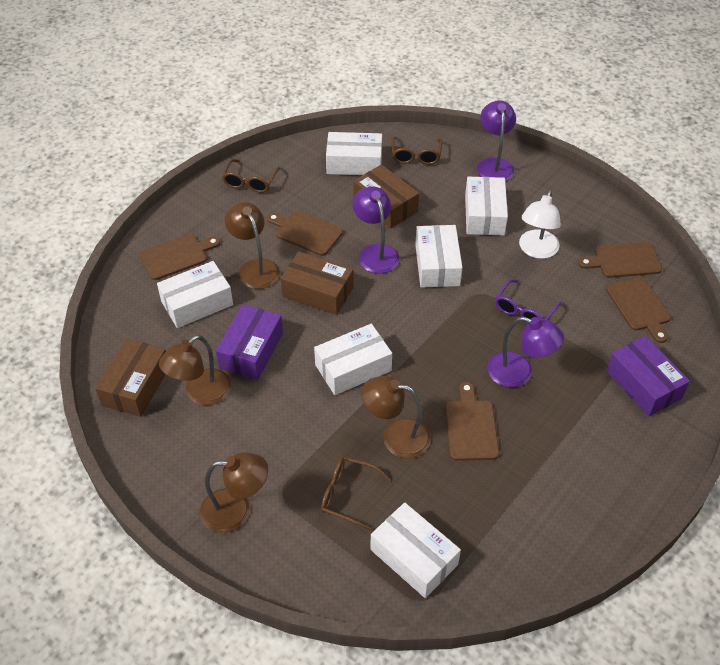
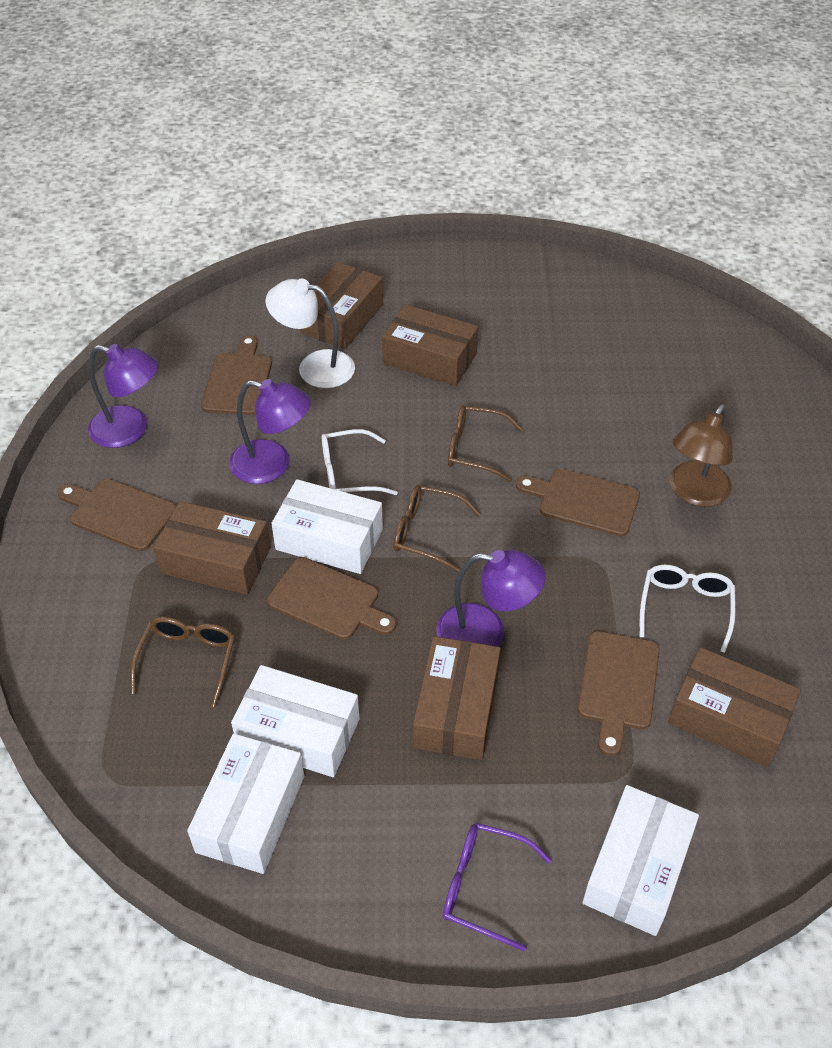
brown box: [95,338,166,417] [281,251,354,315] [354,165,419,229] = 3 -> [153,501,270,595] [300,262,383,349] [382,304,478,386] [413,636,501,760] [668,647,801,767] = 5
brown lamp: [159,335,231,405] [200,452,268,533] [225,202,280,289] [361,376,431,458] = 4 -> [670,404,733,507] = 1
purple box: [216,304,283,380] [606,336,690,416] = 2 -> none = 0
white box: [157,261,233,328] [314,324,392,395] [326,132,382,175] [370,502,461,598] [415,225,462,288] [465,177,508,235] = 6 -> [187,734,304,874] [231,665,359,777] [271,479,383,574] [582,785,699,936] = 4
white glasses: none = 0 -> [322,429,398,495] [640,565,736,653] = 2

